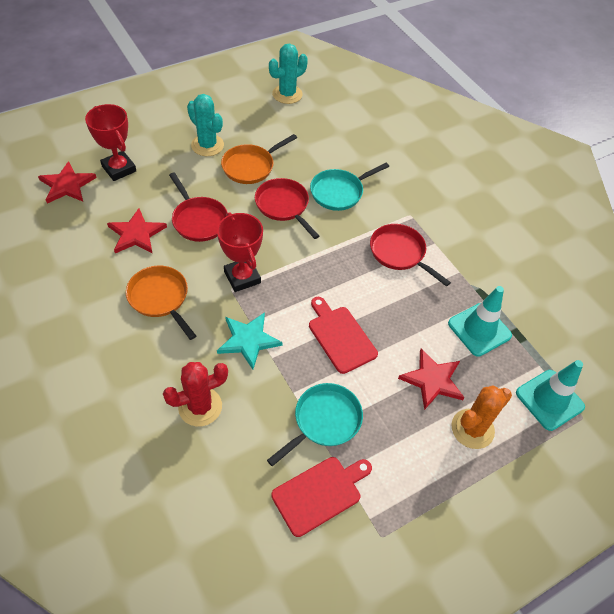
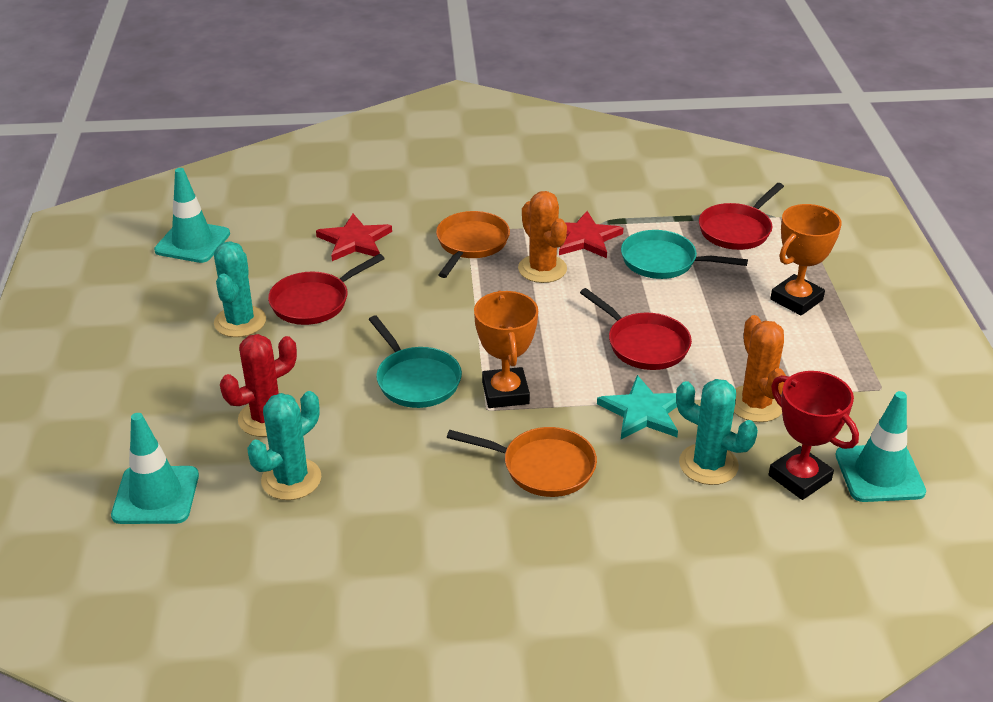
orange cactus: [451,386,512,449] = 1 -> [518,191,567,283] [734,315,786,422] = 2
orange trophy: none = 0 -> [474,291,538,408] [770,204,842,316] = 2
red cutting board: [271,457,372,537] [309,297,378,374] = 2 -> none = 0
red star: [38,161,97,204] [107,208,167,254] [398,348,465,410] = 3 -> [316,214,392,261] [559,211,623,258] = 2
red trophy: [85,104,136,181] [217,212,263,292] = 2 -> [769,371,859,500] = 1
turquoise cactus: [187,94,224,156] [269,44,308,104] = 2 -> [214,241,266,337] [247,391,321,500] [676,379,758,485] = 3
turquoise traffic cone: [448,286,512,357] [516,360,585,431] = 2 -> [111,413,199,524] [154,168,230,263] [836,391,926,502] = 3

